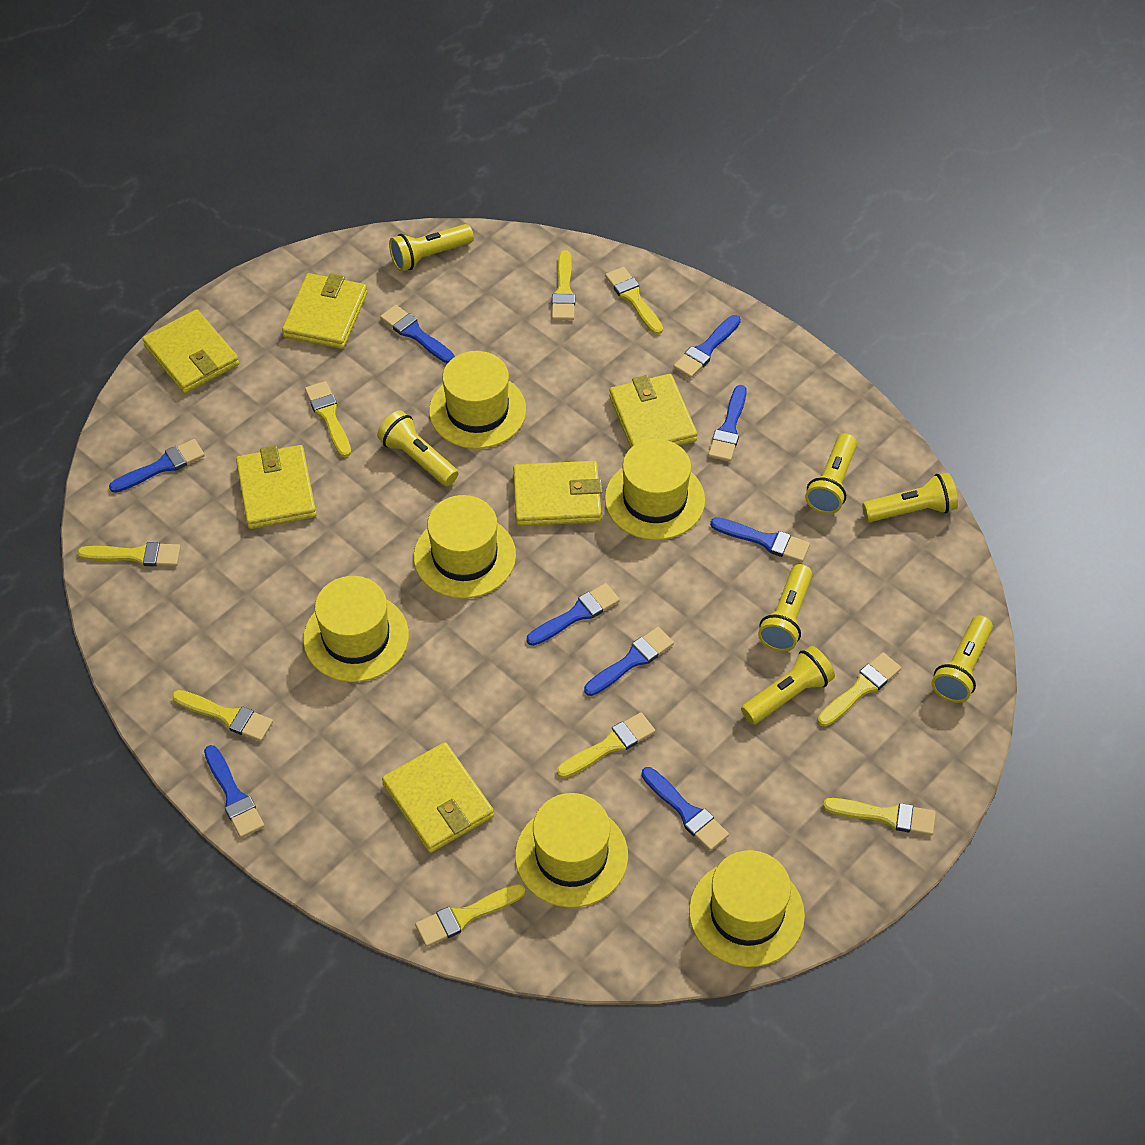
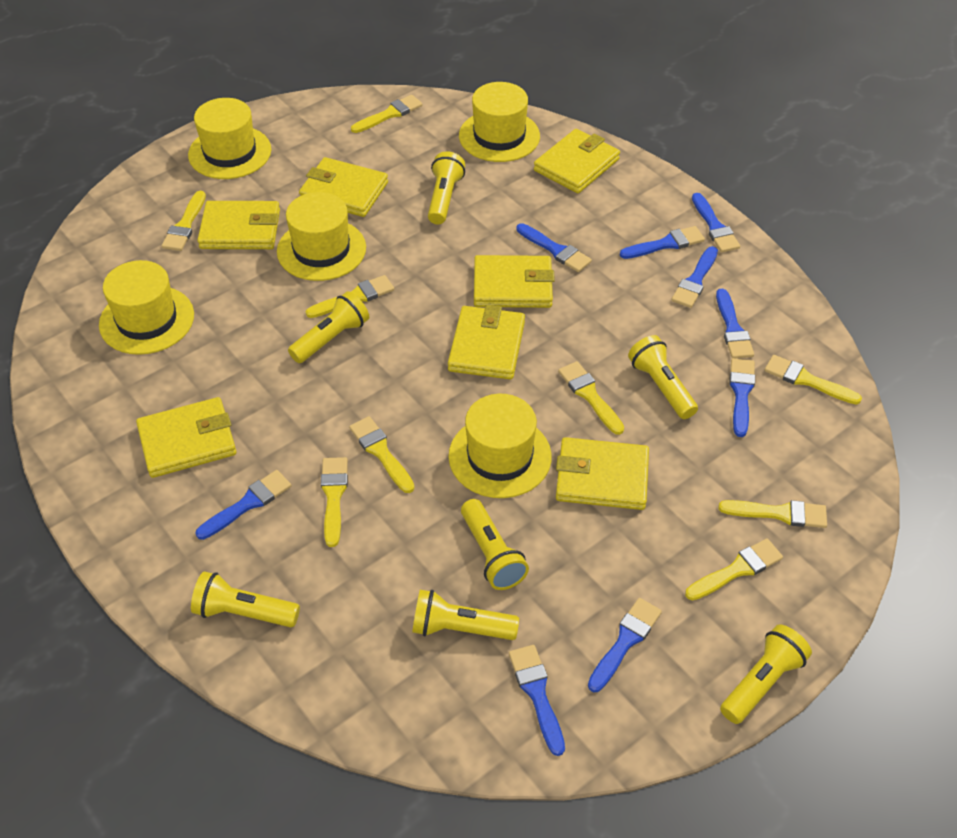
yellow hat: [303,576,409,682] [414,495,516,599] [429,351,526,449] [515,793,628,908] [605,439,705,540] [689,850,805,967] = 6 -> [99,260,194,355] [188,98,271,179] [277,192,366,281] [448,394,552,498] [459,82,540,162] = 5
yellow wallet: [142,309,239,393] [236,445,316,529] [282,273,367,349] [382,742,494,853] [513,461,602,526] [609,374,697,448] = 6 -> [136,397,237,478] [197,201,280,249] [299,157,388,217] [448,305,525,379] [474,255,555,308] [534,129,620,193] [556,437,649,510] = 7

